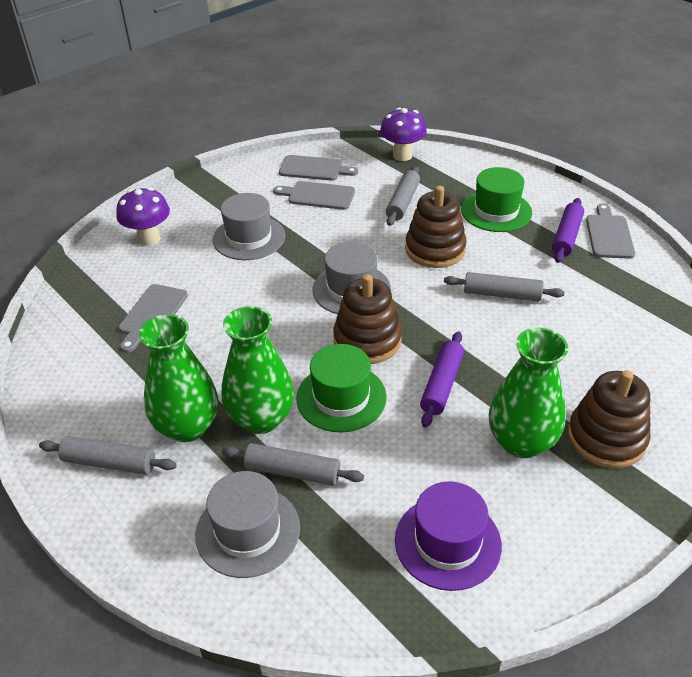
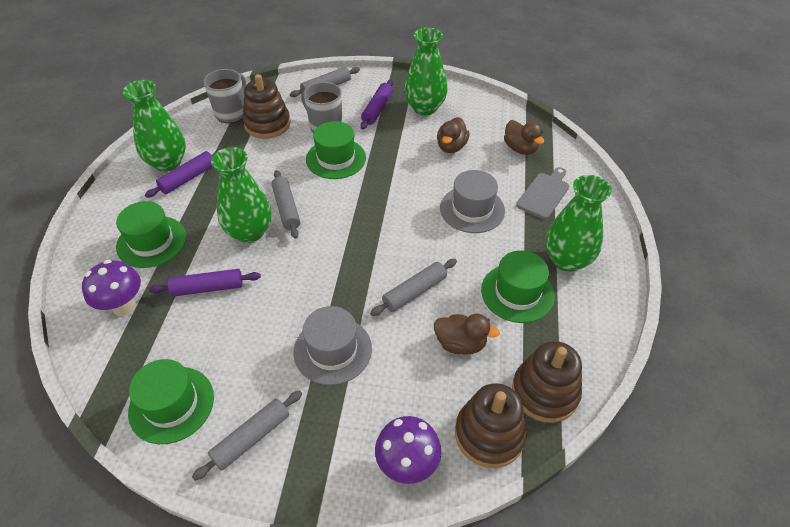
brown duck: none = 0 -> [434,314,500,355] [437,117,469,153] [504,120,544,155] = 3
green hat: [296,344,387,432] [461,167,532,232] = 2 -> [116,201,186,268] [128,359,214,444] [306,121,366,179] [481,251,555,323] = 4
green vase: [139,314,218,442] [222,306,294,434] [489,328,568,458] = 3 -> [123,80,186,172] [211,147,271,243] [404,28,448,115] [545,175,612,272] = 4
grey cutting board: [119,284,188,353] [273,181,355,210] [279,155,358,181] [586,203,635,259] = 4 -> [516,167,569,219] = 1
grey hat: [195,471,300,578] [213,193,285,260] [312,242,391,314] = 3 -> [293,306,372,385] [440,170,505,233] = 2
grey mug: none = 0 -> [203,69,246,123] [301,82,342,133] = 2
purple hat: [395,481,502,591] = 1 -> none = 0
purple rolling pin: [420,331,464,427] [552,198,584,263] = 2 -> [145,149,221,198] [149,269,261,297] [360,79,393,129] = 3

